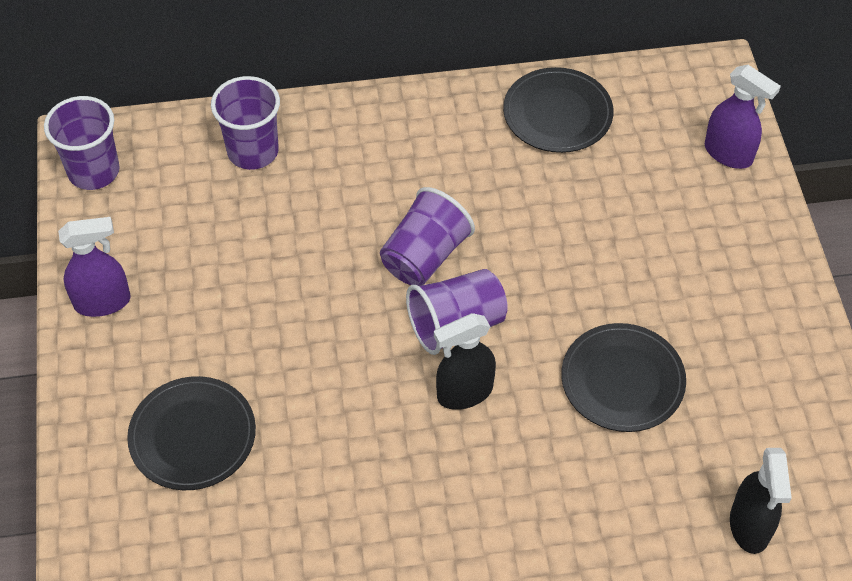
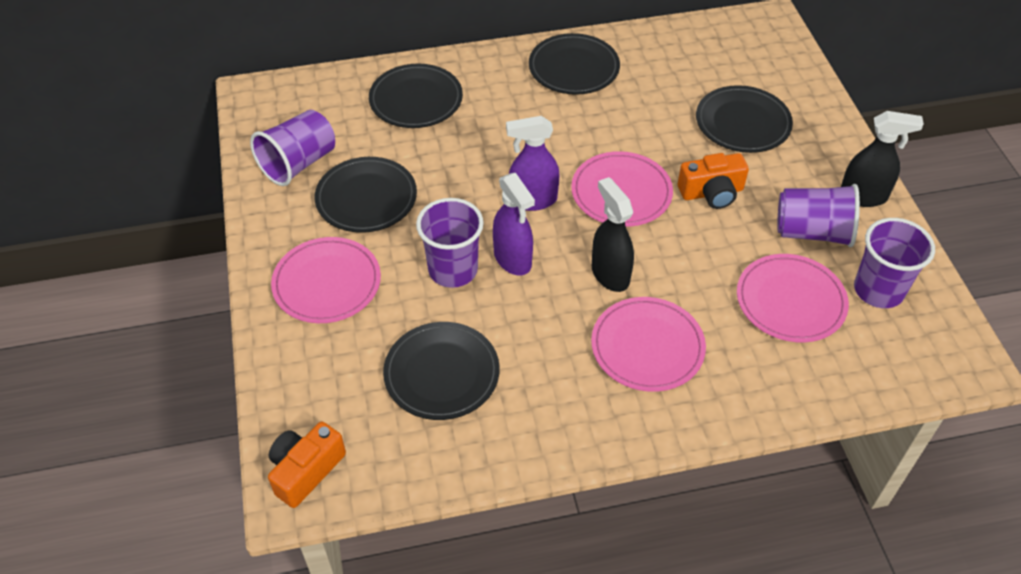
black plate: [127,376,256,490] [503,67,614,153] [561,323,686,432] = 3 -> [315,157,417,233] [369,64,463,128] [383,322,500,420] [529,33,620,95] [696,85,793,153] = 5
orange camera: none = 0 -> [268,422,346,508] [678,153,749,209] = 2
pink plate: none = 0 -> [271,237,381,323] [571,151,673,227] [591,297,706,392] [737,254,849,342] = 4

